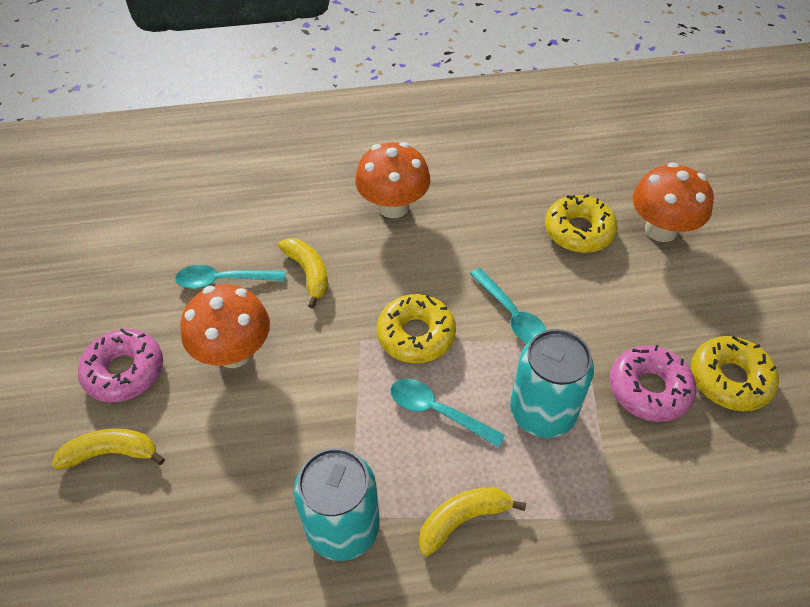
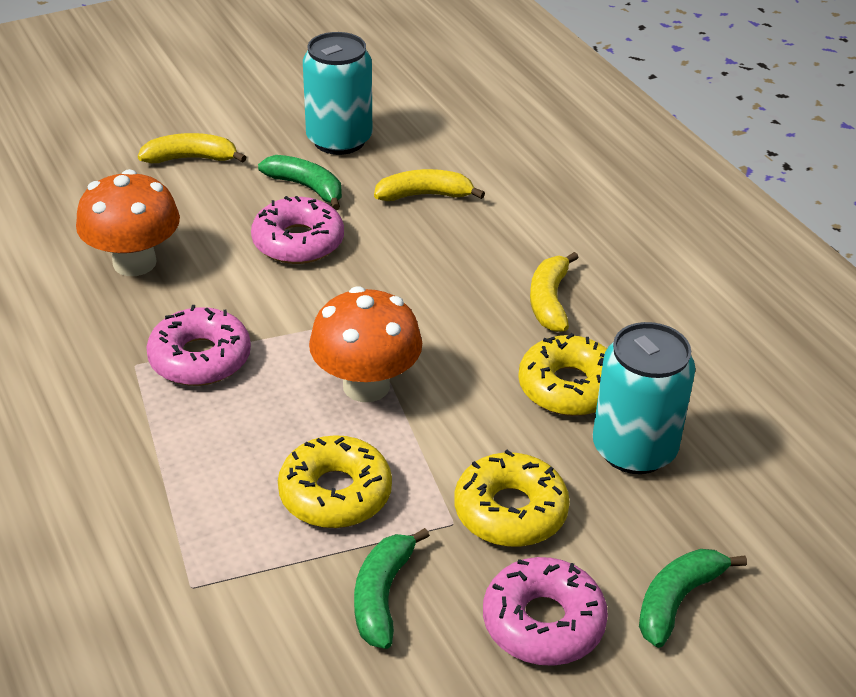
green banana: none = 0 -> [258,155,342,210] [354,528,430,649] [639,549,747,648] = 3
orange mushroom: [180,284,270,368] [355,142,430,218] [633,162,714,242] = 3 -> [76,169,180,276] [309,286,422,402] = 2
pink donut: [78,328,163,403] [610,345,696,422] = 2 -> [146,305,251,386] [251,196,344,264] [483,557,608,666] = 3
turquoise spoon: [175,265,285,289] [390,378,505,448] [470,268,547,343] = 3 -> none = 0

